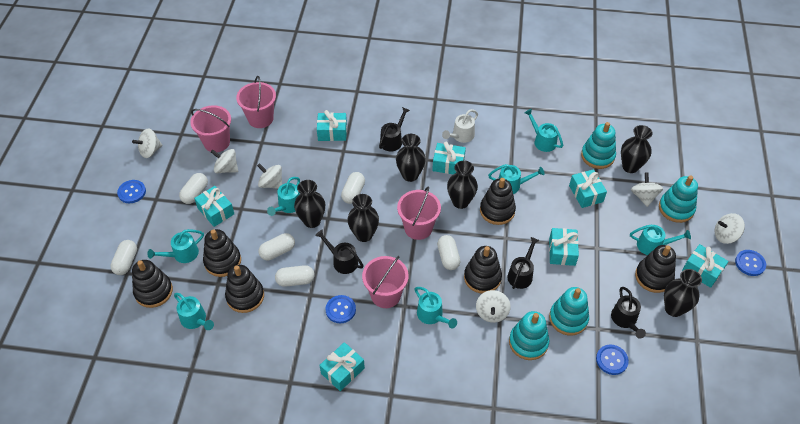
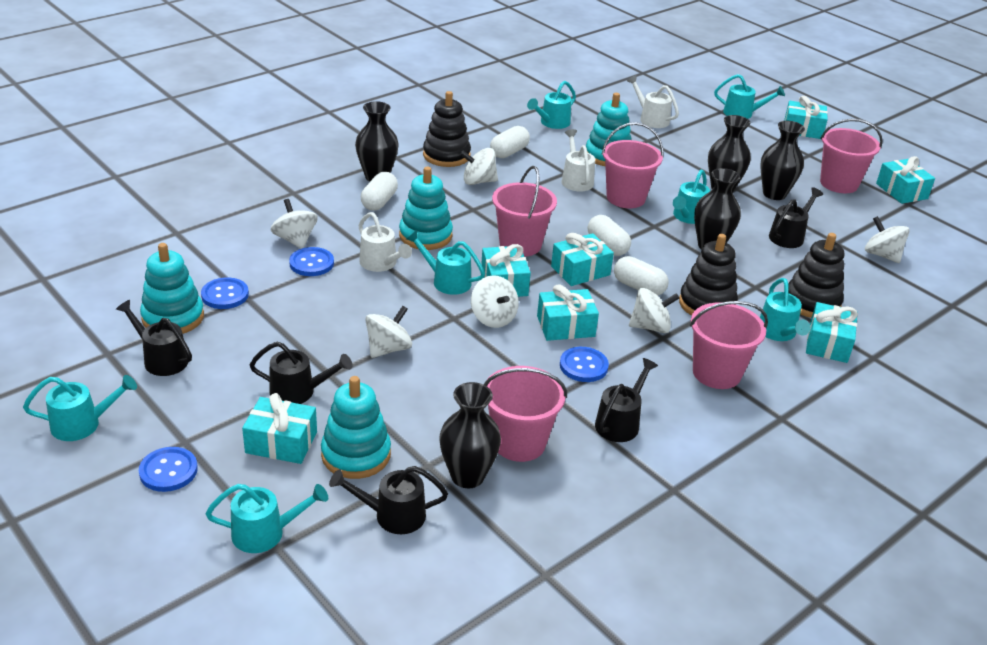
black stacking toy: [132,260,173,308] [203,229,241,277] [225,265,264,313] [464,246,502,294] [480,178,516,225] [635,245,676,293] = 6 -> [423,91,471,167] [679,234,738,316] [788,233,844,318] = 3
black vase: [294,180,325,228] [348,194,379,242] [396,134,426,182] [447,161,478,209] [621,125,653,173] [664,269,702,317] = 6 -> [355,101,399,181] [439,382,501,488] [694,168,741,250] [708,115,751,193] [760,121,805,200] = 5
black watering can: [315,230,364,274] [379,107,410,151] [507,237,540,289] [611,287,646,339] = 4 -> [116,300,192,376] [250,342,353,404] [329,466,448,534] [595,358,658,442] [769,187,823,248] = 5
pink bucket: [190,105,231,152] [236,76,276,128] [362,256,409,308] [397,186,441,240] = 4 -> [483,366,567,462] [492,166,557,257] [601,122,663,208] [690,301,768,389] [820,119,883,193] = 5
white capsule: [110,240,137,275] [179,173,208,204] [258,233,295,260] [275,265,315,287] [341,172,365,204] [437,235,460,270] = 6 -> [361,172,398,211] [490,126,530,158] [588,215,631,256] [614,256,669,296] = 4
white watering can: [442,109,478,143] = 1 -> [358,212,412,272] [561,129,595,192] [627,75,679,128] = 3

